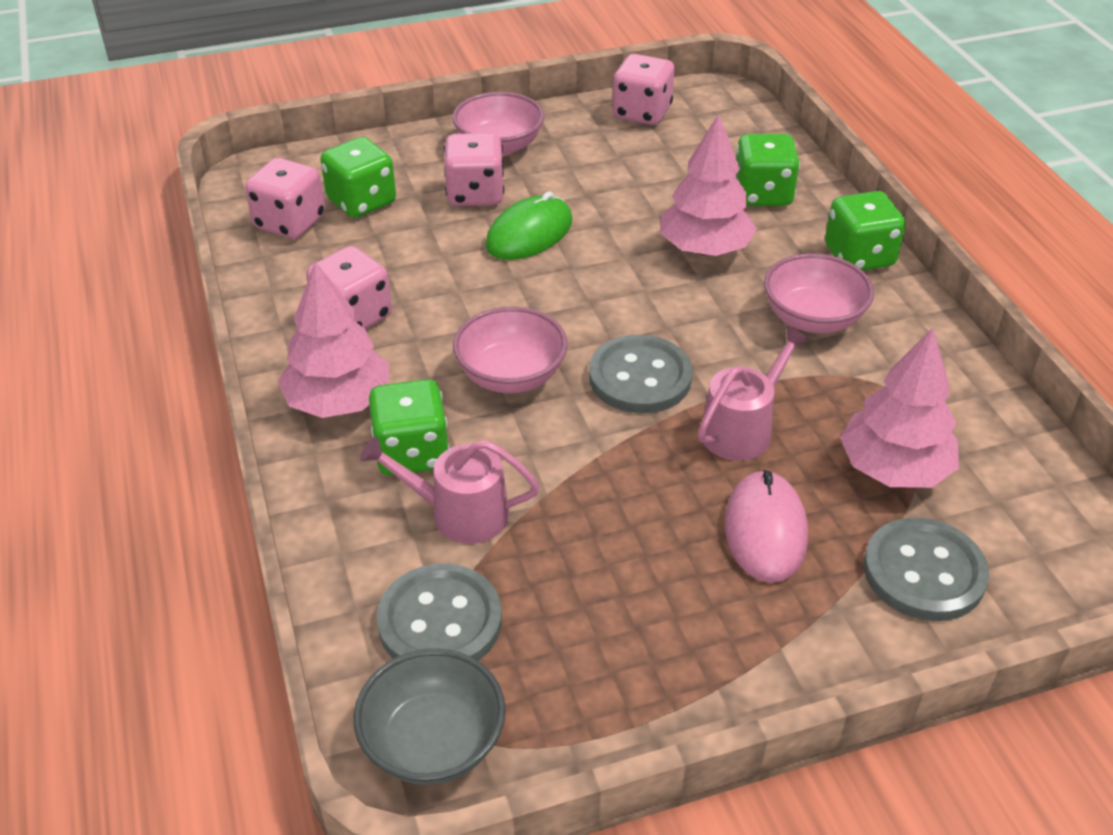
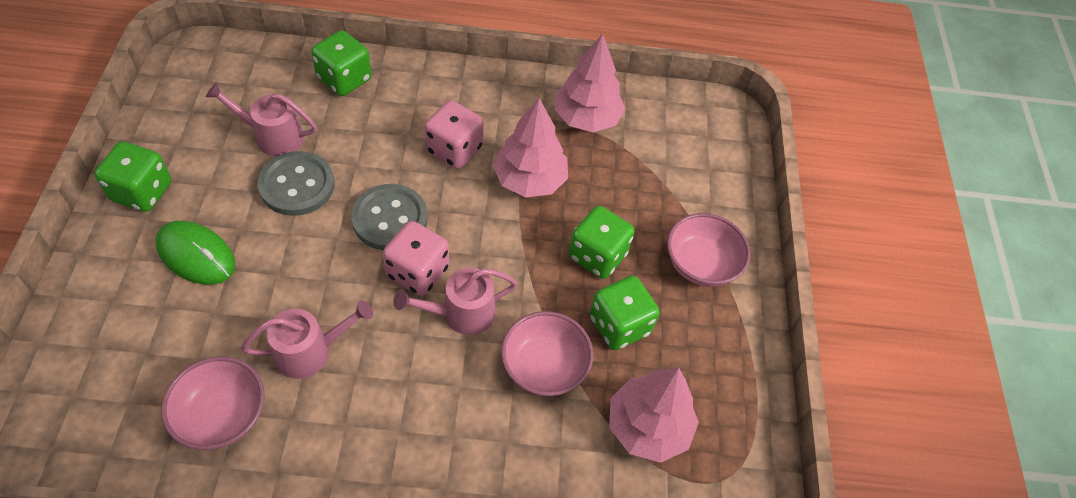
grey bowl: [354,648,506,785] = 1 -> none = 0
grey button: [377,564,502,661] [589,335,693,413] [864,518,989,621] = 3 -> [258,151,335,216] [351,184,428,250] = 2
pink dice: [245,158,325,239] [306,246,392,329] [444,133,504,206] [612,54,675,125] = 4 -> [383,221,449,296] [424,100,484,169] = 2
pink mouse: [724,470,808,583] = 1 -> none = 0
pink watering can: [360,436,540,544] [698,326,810,461] = 2 -> [206,82,317,157] [241,300,373,379] [393,268,517,335] = 3

